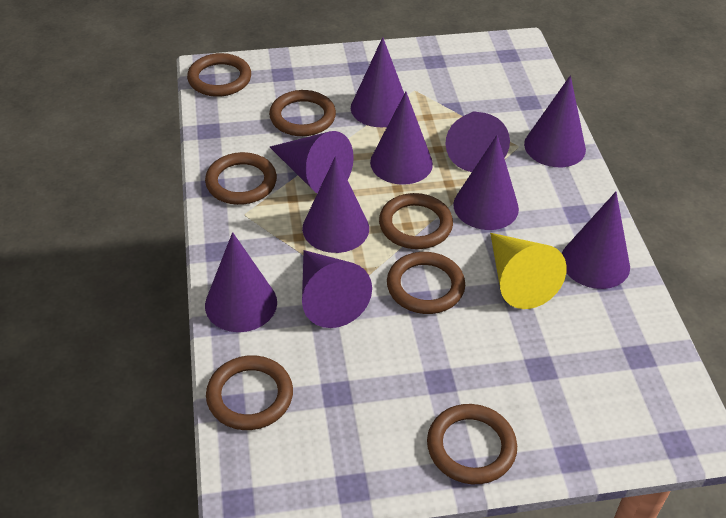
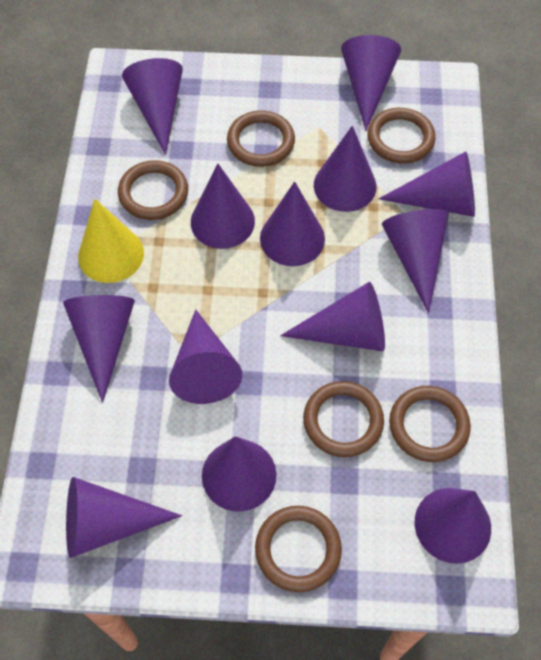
brown ring: [187,53,251,97] [205,152,277,205] [206,355,293,430] [269,90,336,136] [379,193,453,249] [387,252,465,314] [427,404,517,484] = 7 -> [118,160,188,220] [227,111,295,167] [255,506,342,592] [303,381,384,457] [367,108,436,164] [389,386,471,462] = 6
purple cone: [205,232,277,332] [270,131,354,193] [302,156,369,253] [302,250,372,328] [351,37,404,127] [370,92,433,185] [445,111,510,172] [453,135,519,230] [524,75,586,167] [562,192,630,289] = 10 -> [63,295,135,403] [66,477,182,558] [122,58,183,155] [169,309,242,404] [191,164,255,249] [202,436,276,512] [260,181,325,266] [280,282,385,351] [314,126,376,212] [341,35,401,131] [378,151,475,217] [382,209,449,313] [415,488,491,564] = 13

